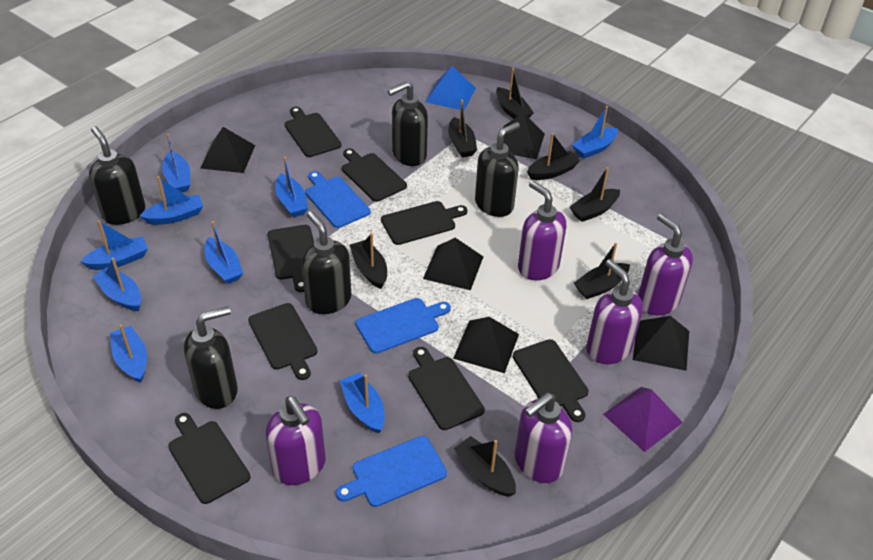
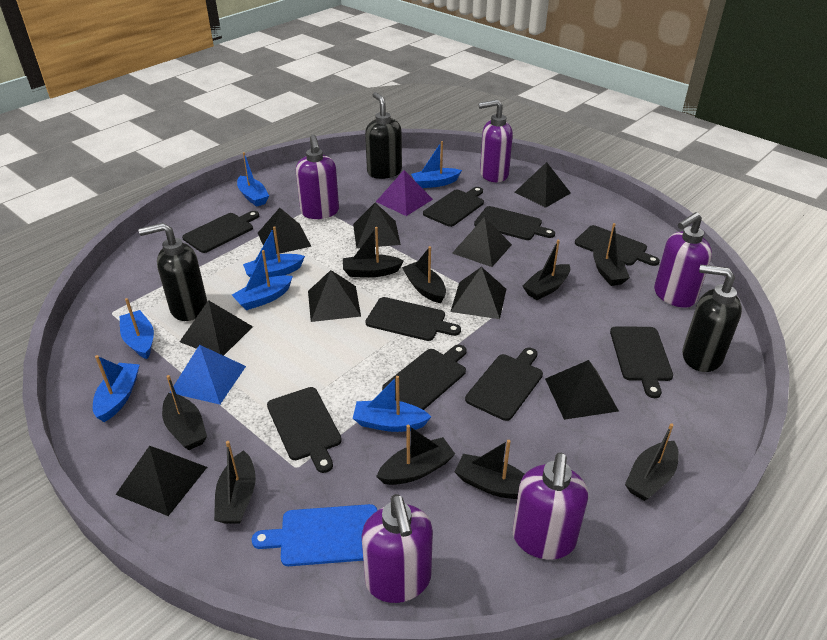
black boat: [350,233,387,289] [448,100,477,157] [454,436,516,497] [496,68,534,119] [527,133,580,180] [570,167,620,222] [574,243,630,299] = 7 -> [162,375,207,450] [214,441,256,523] [343,227,404,277] [376,425,455,485] [402,246,446,303] [455,440,525,499] [523,240,570,300] [593,223,630,286] [625,423,679,501] = 9
black cutting board: [168,413,250,504] [248,303,318,380] [268,225,314,292] [285,107,342,157] [342,148,407,202] [381,201,467,245] [408,347,485,430] [513,339,589,422] = 8 -> [182,211,259,253] [267,387,342,473] [365,297,461,341] [382,345,467,410] [423,187,484,227] [465,348,543,421] [474,206,555,240] [575,225,660,266] [610,326,673,398] = 9
black pyramid: [200,127,255,173] [423,238,483,290] [453,317,519,373] [503,113,545,159] [633,316,689,371] = 5 -> [115,446,207,516] [180,300,253,356] [258,208,311,254] [308,270,361,322] [353,203,401,248] [450,267,506,319] [452,217,512,267] [515,162,571,208] [545,360,619,420] = 9
black soap dispenser: [89,126,145,225] [184,306,238,409] [301,211,352,314] [388,81,428,166] [475,122,520,217] = 5 -> [139,223,207,321] [365,92,402,179] [682,265,742,372] = 3
blue boat: [80,221,148,270] [93,258,141,311] [110,324,147,383] [140,177,203,225] [162,134,190,192] [205,221,243,284] [275,157,308,217] [339,373,385,433] [572,106,618,159] = 9 -> [93,355,140,422] [120,298,154,359] [232,250,293,310] [237,152,269,207] [243,226,305,277] [353,376,431,432] [411,141,462,188] = 7
blue cutting board: [305,171,370,228] [336,436,447,507] [356,298,451,354] = 3 -> [252,504,378,566] = 1

